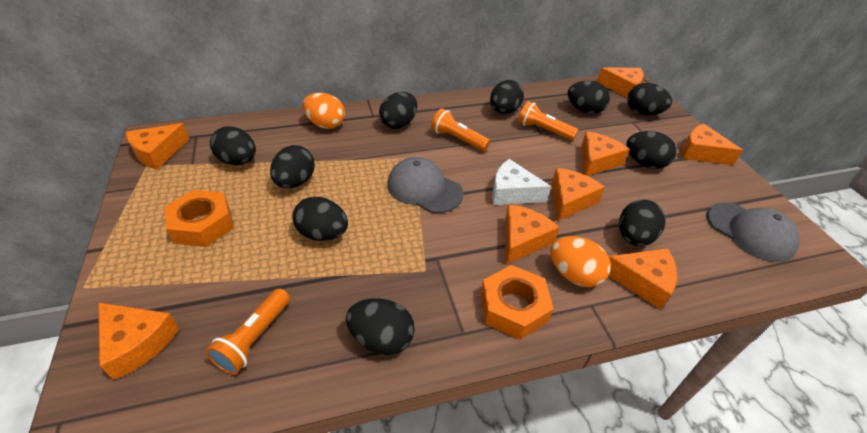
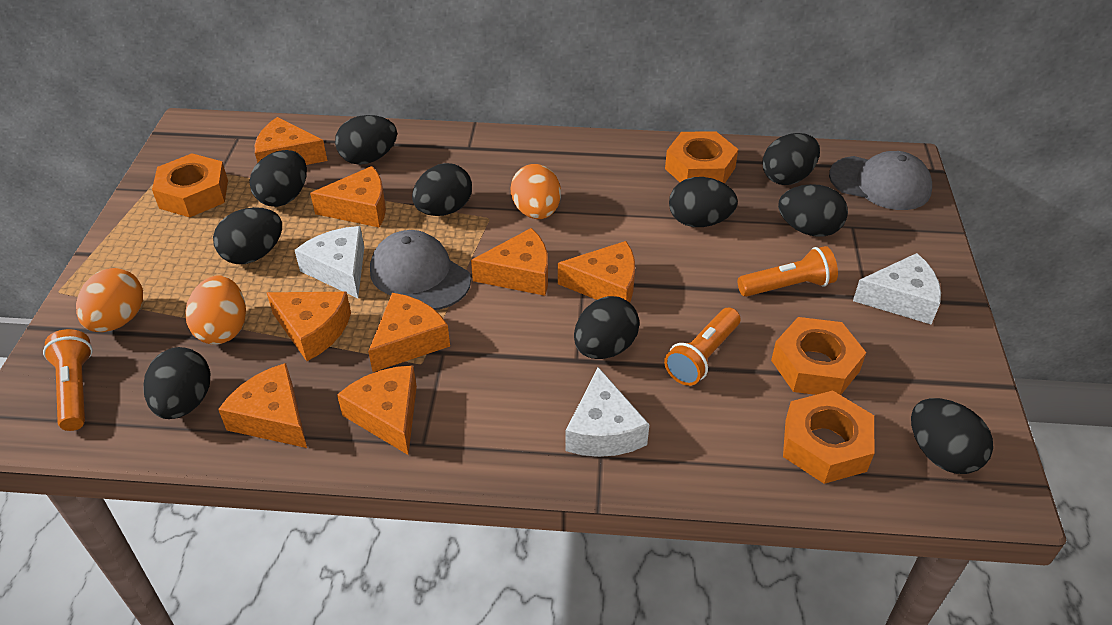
orange egg: [303,93,345,129] [551,236,611,287] = 2 -> [76,268,143,332] [185,275,246,345] [511,164,561,219] = 3
orange nut: [164,190,234,247] [481,265,554,340] = 2 -> [152,153,228,217] [665,131,738,184] [771,317,866,395] [783,391,875,484] = 4
white cheese: [492,159,551,205] = 1 -> [295,226,364,298] [565,367,650,457] [853,253,941,325] = 3

